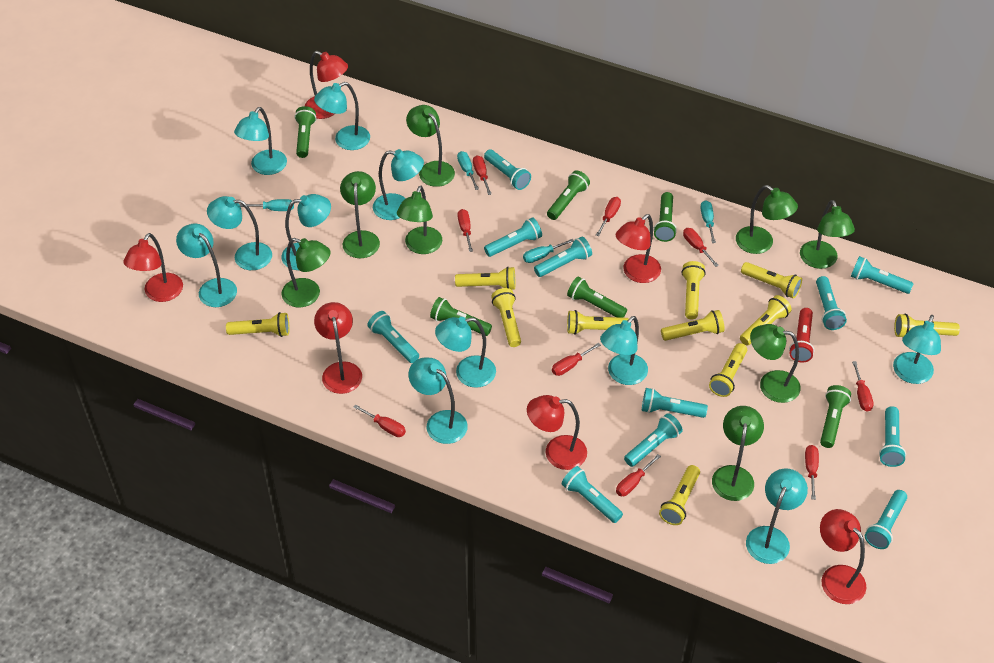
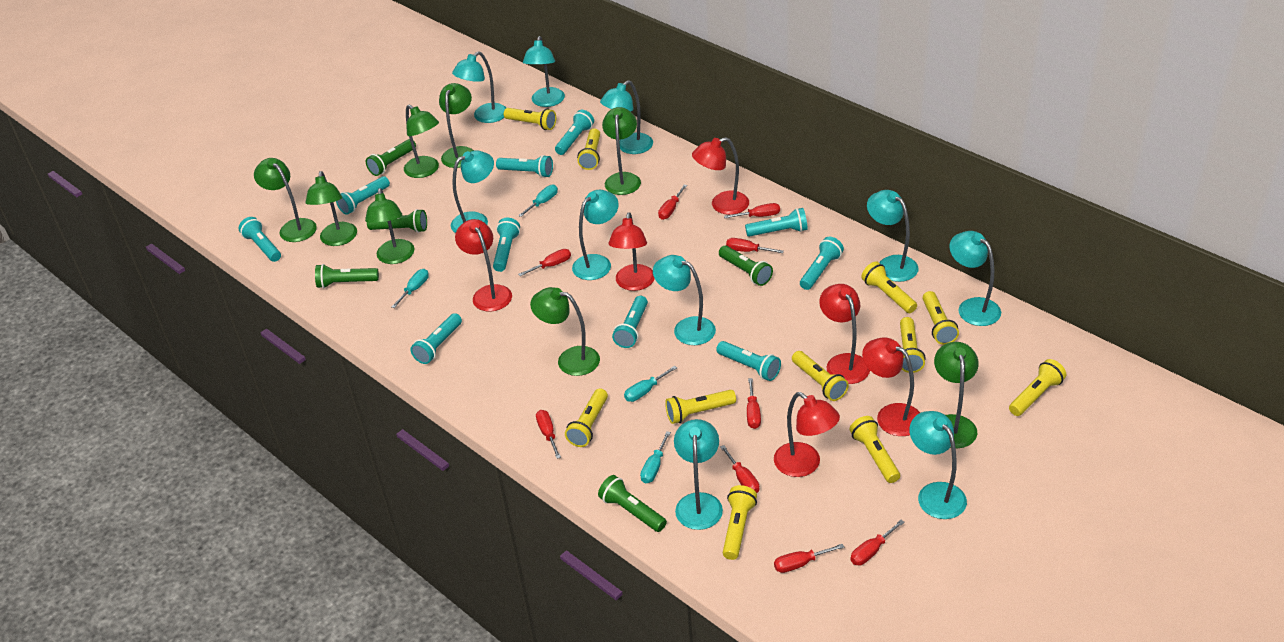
green flashlight: [294,106,316,158] [430,297,492,336] [547,170,590,220] [567,277,627,318] [653,192,677,242] [820,385,851,448] = 6 -> [315,264,379,288] [366,139,416,176] [367,209,427,233] [598,475,667,532] [719,245,773,286] = 5
red flashlight: [789,308,814,363] = 1 -> none = 0
turquoise flashlight: [367,311,419,363] [484,150,531,190] [484,218,542,257] [534,236,592,277] [562,466,623,523] [624,413,683,467] [642,388,708,418] [816,276,847,330] [851,256,914,294] [865,490,907,549] [879,406,906,467] = 11 -> [239,217,281,262] [336,176,390,215] [410,313,462,364] [493,218,520,272] [496,155,553,178] [555,110,594,155] [612,296,648,348] [716,341,781,381] [745,208,808,237] [800,237,844,290] = 10
turquoise lamp: [176,224,237,307] [207,196,272,270] [234,107,287,175] [282,194,331,270] [314,82,370,150] [373,149,424,220] [408,357,468,444] [435,317,496,388] [600,316,648,385] [746,468,808,564] [893,315,941,384] = 11 -> [451,150,494,233] [452,51,506,123] [523,36,565,107] [572,190,619,280] [600,80,653,154] [653,255,716,345] [674,419,723,530] [867,190,919,282] [910,411,967,519] [949,231,1001,326] = 10

